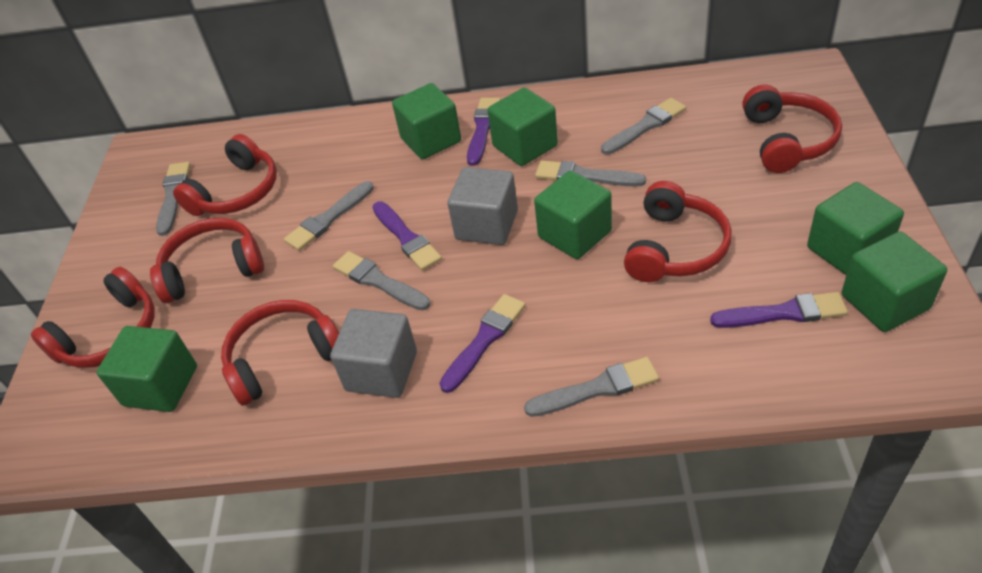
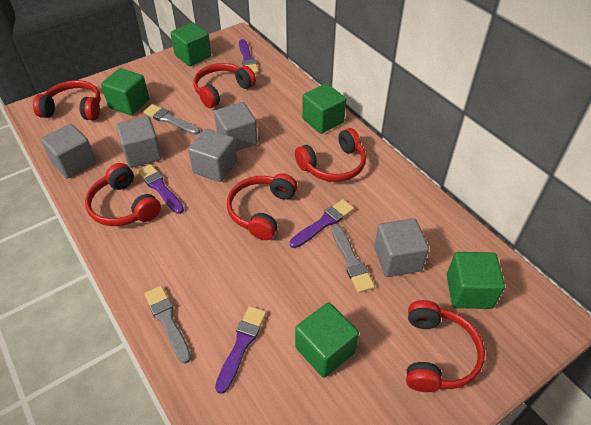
green cube: [97,326,197,412] [392,83,461,159] [487,87,558,166] [534,171,612,259] [807,182,904,275] [842,231,947,332] = 6 -> [101,68,149,116] [170,22,211,66] [295,302,359,378] [302,83,346,134] [447,252,505,309] = 5
grey brush: [156,162,191,236] [284,181,374,251] [333,251,430,310] [524,357,659,417] [535,161,646,187] [601,98,686,155] = 6 -> [143,104,200,135] [144,286,191,364] [331,225,375,293] = 3
grey cube: [330,309,417,398] [448,167,518,245] = 2 -> [41,124,96,178] [116,116,162,168] [188,129,237,182] [214,102,258,151] [374,218,429,277] = 5

